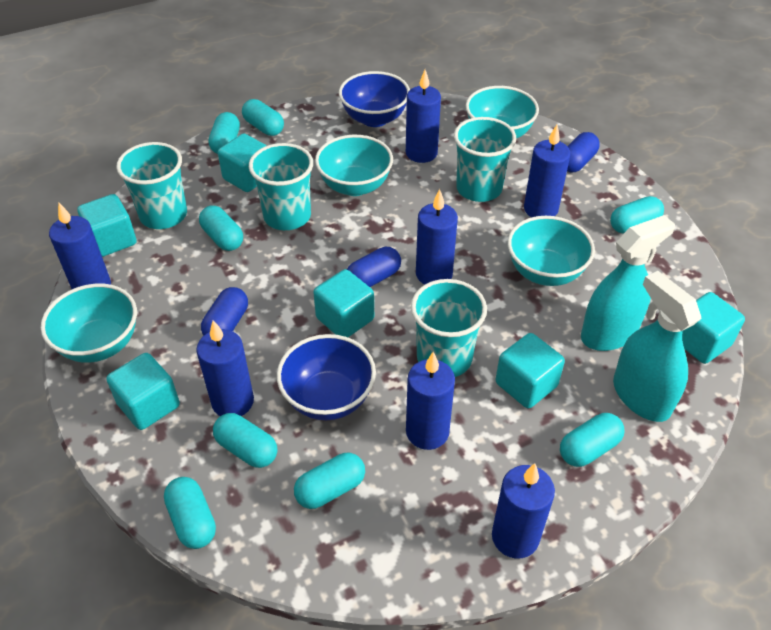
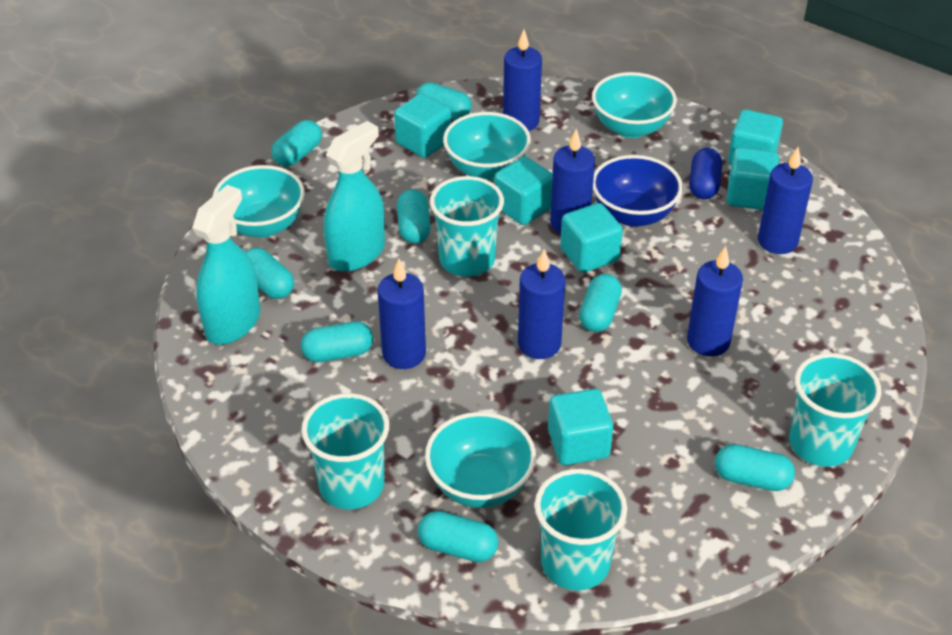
blue bowl: [277,334,376,420] [339,71,410,127] = 2 -> [593,155,683,227] = 1
blue candle: [49,203,111,289] [196,320,254,416] [406,70,441,163] [406,352,455,450] [416,189,458,285] [492,463,555,559] [524,125,570,217] = 7 -> [378,259,426,369] [503,29,542,131] [518,249,565,359] [550,129,595,234] [687,246,743,356] [758,147,813,254] = 6
blue capsule: [201,287,248,336] [347,247,401,287] [567,132,599,172] = 3 -> [689,148,722,199] = 1

